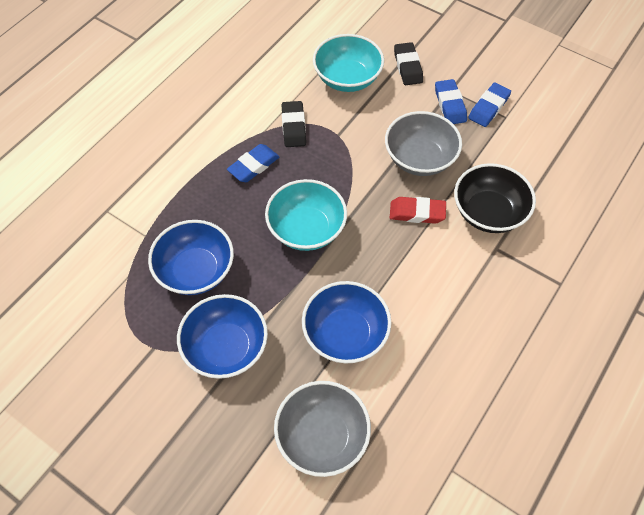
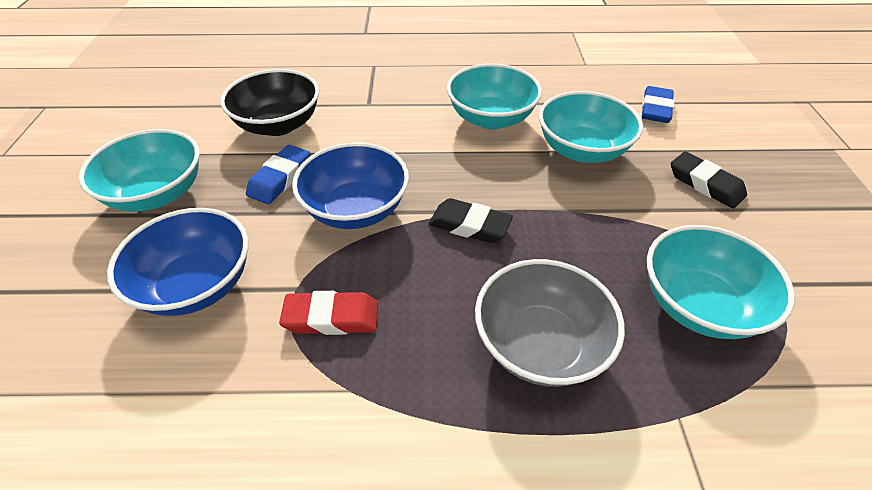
blue bowl: [148,220,234,295] [177,294,268,379] [302,281,392,364] = 3 -> [107,208,248,316] [292,142,409,229] = 2
blue eraser: [227,144,279,182] [435,79,467,124] [468,82,511,127] = 3 -> [246,145,310,204] [642,86,675,123] = 2
grey bowl: [274,381,371,477] [385,111,462,176] = 2 -> [475,259,625,387] = 1
turquoise bowl: [265,179,347,251] [313,34,384,92] = 2 -> [78,129,200,212] [447,63,542,129] [539,91,643,163] [647,225,795,339] = 4

